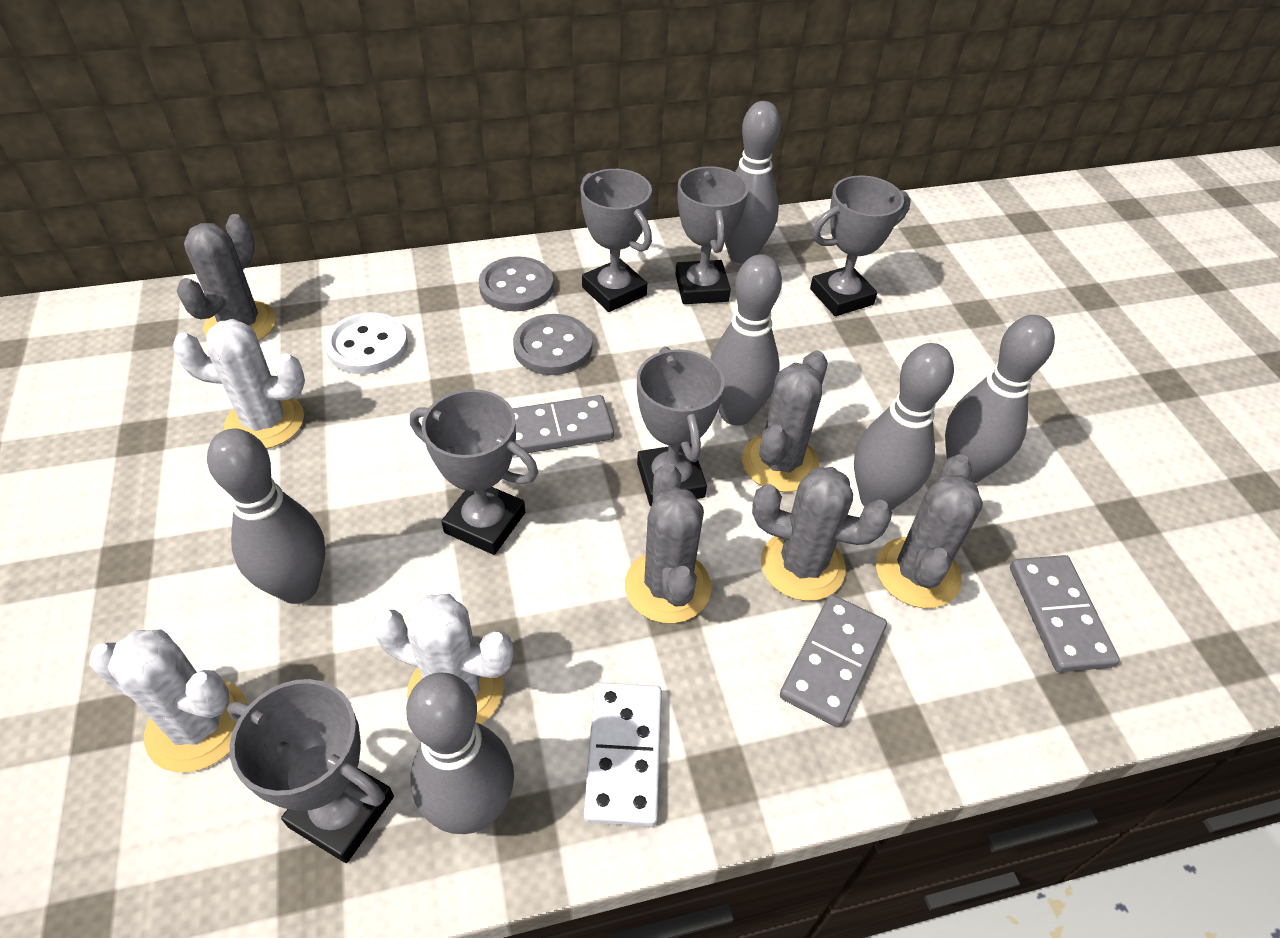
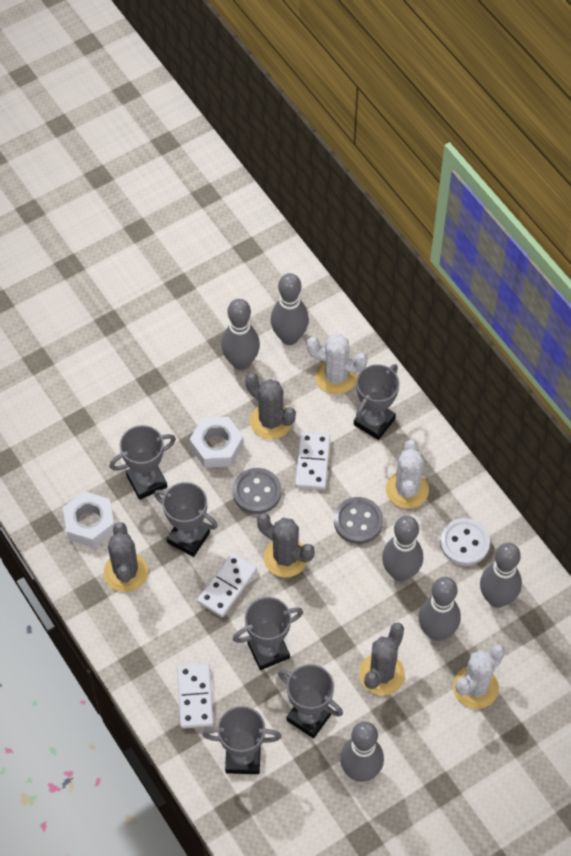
grey cactus: [177,214,276,341] [625,463,711,623] [742,350,828,492] [752,467,892,601] [876,454,983,608] = 5 -> [104,522,148,592] [245,373,296,440] [257,513,314,578] [359,623,405,695] = 4
grey domino: [512,395,614,456] [780,595,887,728] [1010,555,1120,672] = 3 -> none = 0
white domino: [584,682,662,827] = 1 -> [177,663,213,729] [197,553,257,617] [295,432,330,490] = 3
white nut: none = 0 -> [63,491,114,548] [189,417,244,468] = 2

